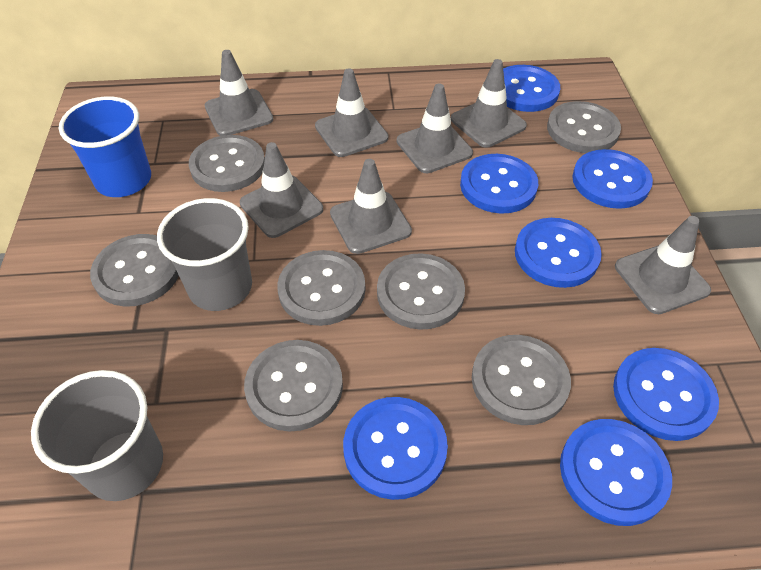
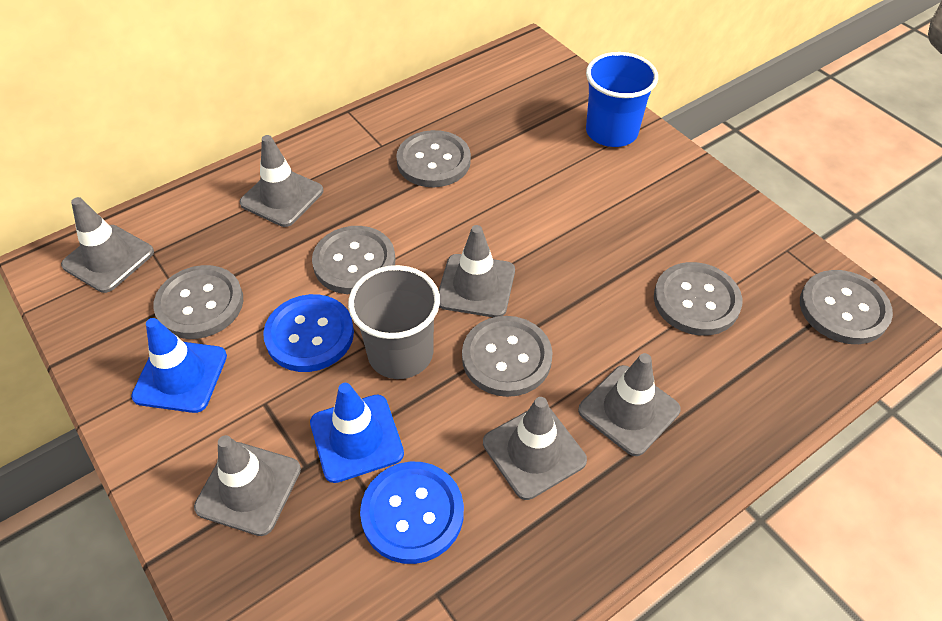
blue button: [343,397,448,500] [460,154,538,214] [503,65,560,112] [515,218,602,288] [560,419,672,526] [572,149,653,209] [613,348,719,441] = 7 -> [263,294,354,372] [360,462,464,564] = 2
blue traffic cone: none = 0 -> [131,318,227,413] [310,383,404,483] = 2
grey button: [90,234,179,306] [189,135,265,192] [244,340,343,432] [277,250,365,326] [377,253,465,330] [472,335,571,425] [547,101,621,153] = 7 -> [153,265,243,339] [312,226,395,294] [396,130,471,187] [462,316,553,397] [654,262,742,336] [800,270,893,344] = 6
grey cup: [31,370,163,501] [157,198,252,311] = 2 -> [348,265,440,379] = 1
grey traffic cone: [205,50,274,136] [240,142,323,238] [315,68,388,157] [330,159,412,254] [397,83,473,173] [451,59,527,148] [615,216,711,314] = 7 -> [61,197,154,293] [194,435,301,536] [240,135,323,227] [439,225,515,317] [483,397,587,500] [578,353,681,456] = 6

